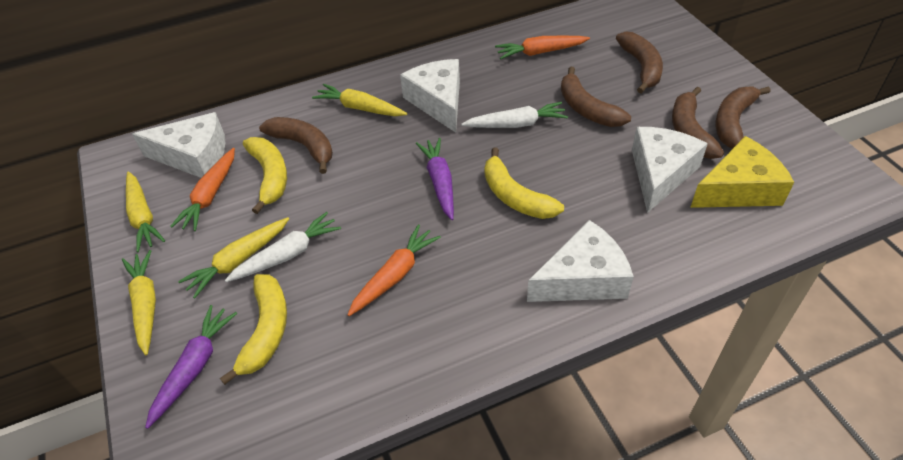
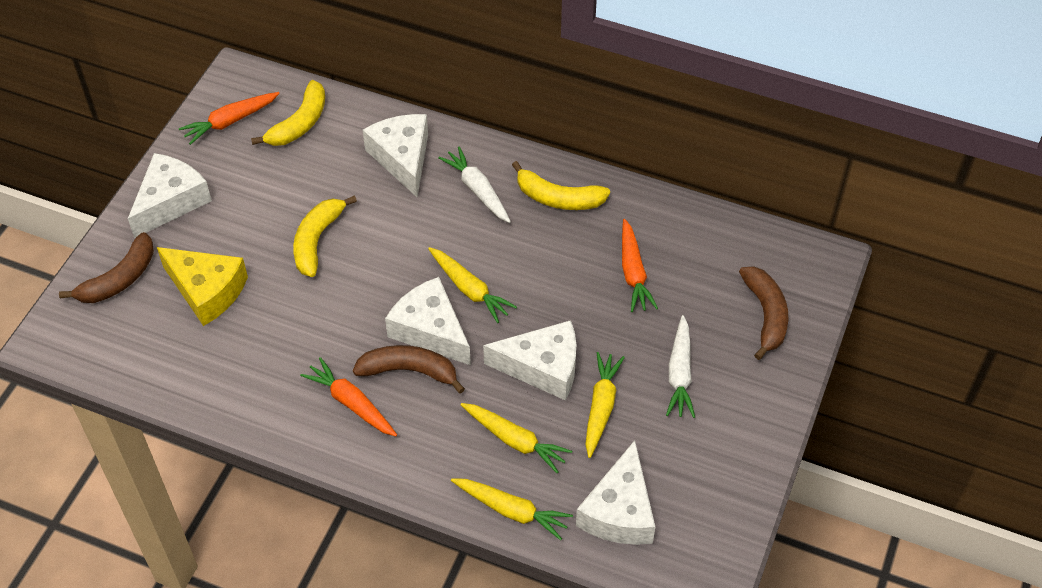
brown banana: [259,117,333,174] [561,67,631,127] [616,32,663,93] [672,87,724,159] [716,86,771,149] = 5 -> [59,232,154,303] [353,345,465,394] [739,266,788,360] = 3
purple carrot: [145,305,237,429] [416,138,454,220] = 2 -> none = 0
white cheese: [132,112,225,178] [400,59,460,133] [527,220,634,302] [632,127,708,213] = 4 -> [128,153,212,238] [363,114,428,197] [385,277,471,365] [483,320,576,401] [576,440,655,545] = 5

